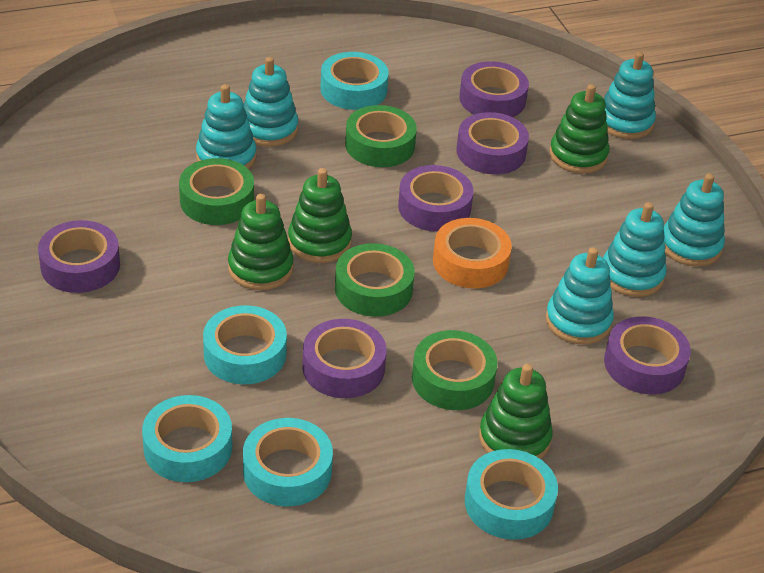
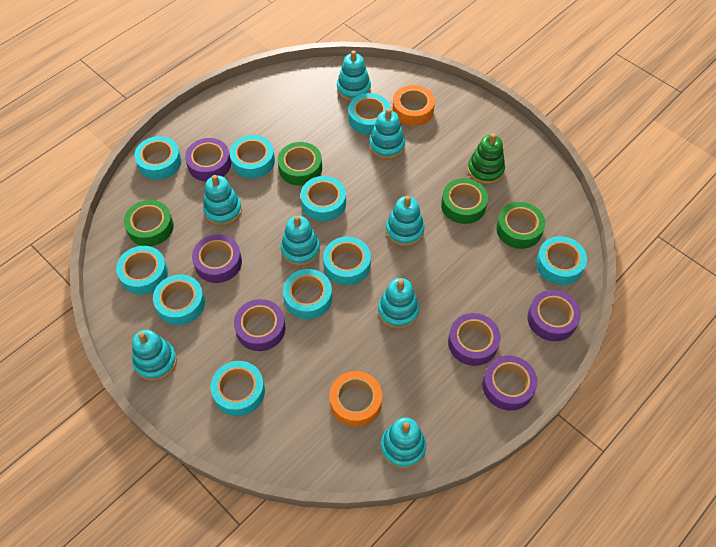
green stacking toy: [228,194,294,290] [288,168,352,263] [479,364,553,459] [550,84,609,174] = 4 -> [468,133,505,184] = 1
orange tape: [433,218,512,288] = 1 -> [329,371,382,427] [392,85,435,126] = 2
turquoise stacking toy: [196,84,256,169] [243,57,298,147] [546,247,614,345] [603,202,667,297] [604,52,656,139] [663,174,725,267] = 6 -> [132,330,177,381] [203,175,242,226] [281,216,320,266] [337,50,371,101] [369,108,405,160] [378,278,419,329] [381,417,426,469] [386,196,425,247] = 8
turquoise tape: [142,395,232,482] [203,305,287,384] [243,418,333,506] [320,52,389,110] [465,449,558,540] = 5 -> [116,246,168,295] [134,136,182,180] [153,274,205,325] [211,361,265,416] [230,135,275,178] [283,269,332,319] [301,176,346,221] [323,237,371,285] [348,93,390,135] [536,236,587,285] = 10

